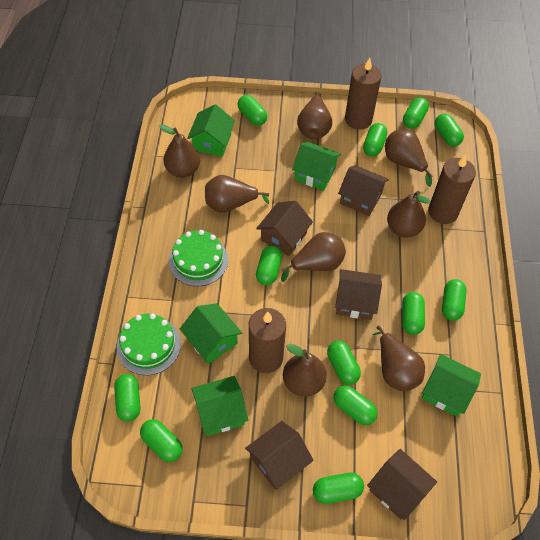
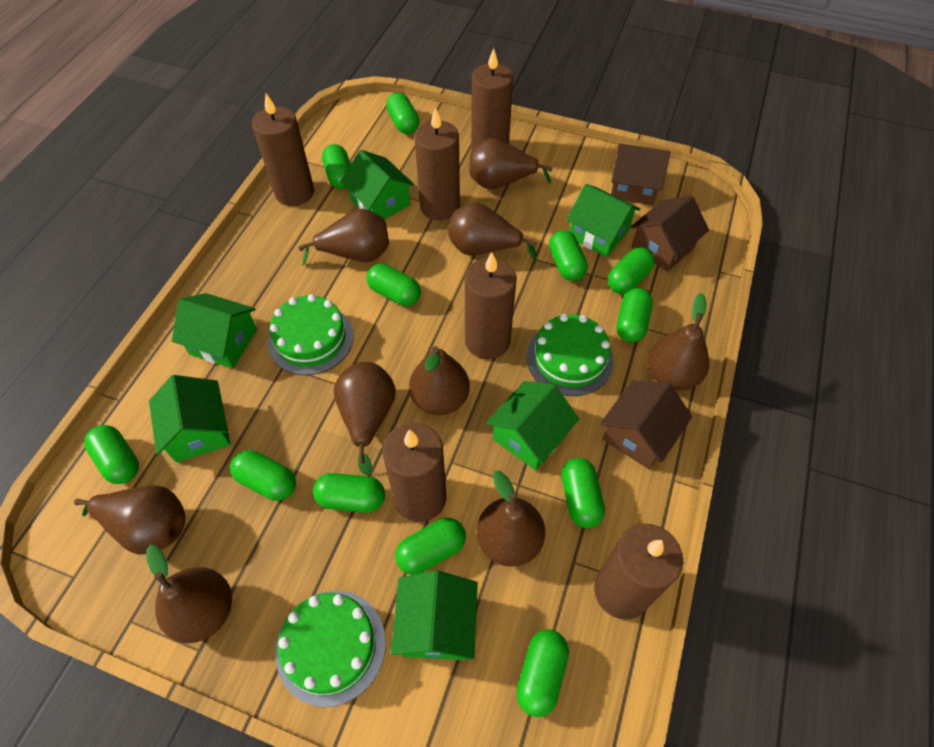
brown candle: [249,308,286,373] [345,58,382,130] [428,155,476,224] = 3 -> [252,94,314,206] [382,423,446,522] [414,107,460,220] [465,252,517,359] [471,48,513,149] [594,524,683,620] = 6
brown house: [245,421,314,490] [256,201,313,256] [335,269,382,320] [338,165,389,216] [367,449,437,520] = 5 -> [600,380,692,469] [611,144,670,205] [631,196,709,272] = 3
brown pear: [159,124,200,178] [205,175,269,213] [281,232,346,282] [283,344,327,397] [297,92,332,139] [372,326,425,392] [385,129,433,187] [387,191,430,238] = 8 -> [74,485,185,555] [146,545,232,643] [298,209,389,265] [334,362,396,476] [409,346,470,415] [448,202,537,260] [469,138,552,189] [477,470,545,567] [648,293,709,391] = 9
green cake: [117,313,181,375] [169,230,228,286] = 2 -> [268,294,354,375] [275,590,386,707] [527,314,614,396] = 3
green house: [180,303,242,364] [187,104,235,157] [192,376,248,436] [292,142,341,191] [422,354,481,416] = 5 -> [149,375,231,462] [172,293,257,368] [341,150,414,220] [391,570,478,660] [486,381,579,470] [567,184,640,257] = 6

